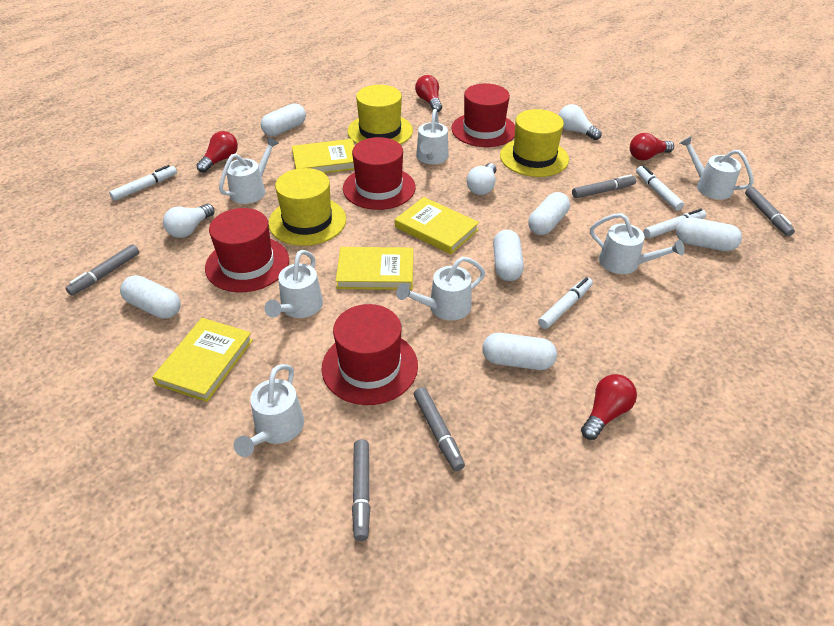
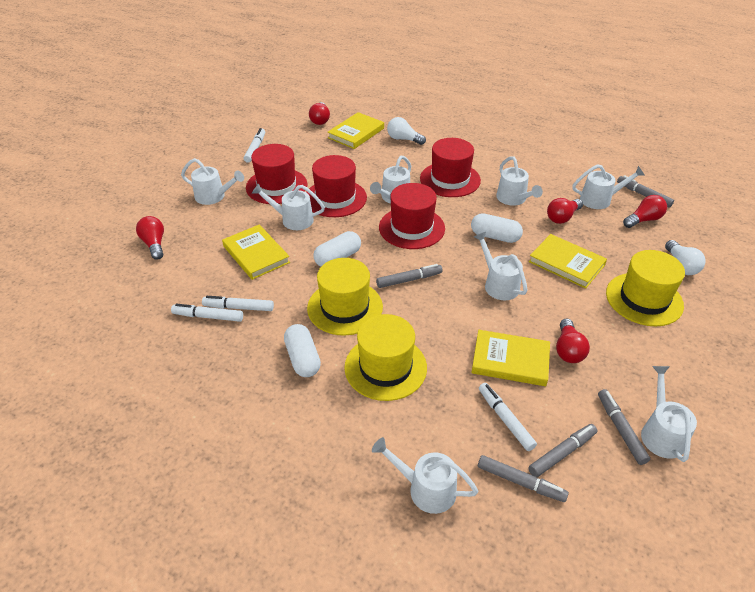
red light bulb: [196,131,238,173] [415,75,442,112] [581,374,637,440] [630,133,674,160] = 4 -> [136,216,164,260] [309,102,330,125] [547,198,583,224] [556,319,590,363] [623,195,667,228] = 5
white capsule: [120,275,181,319] [261,103,306,136] [482,333,557,370] [493,230,524,281] [528,192,570,235] [676,217,742,251] = 6 -> [284,324,321,377] [313,231,361,266] [471,213,523,243] = 3
white light bulb: [163,204,215,238] [467,163,496,195] [559,104,602,140] = 3 -> [387,117,426,145] [665,240,706,275] = 2
white watering can: [219,137,279,204] [234,364,304,457] [264,250,323,318] [396,257,485,320] [416,109,449,164] [590,213,685,274] [680,136,754,200] = 7 -> [181,158,244,205] [252,184,325,230] [370,156,411,204] [372,437,478,514] [474,232,527,300] [496,156,543,206] [572,164,645,209] [641,366,697,462] = 8

